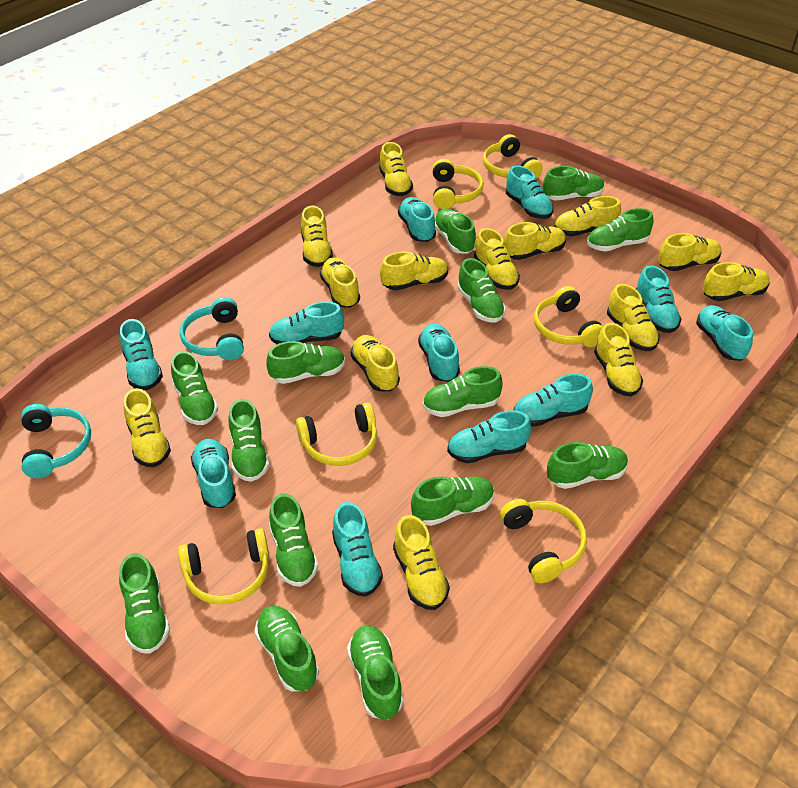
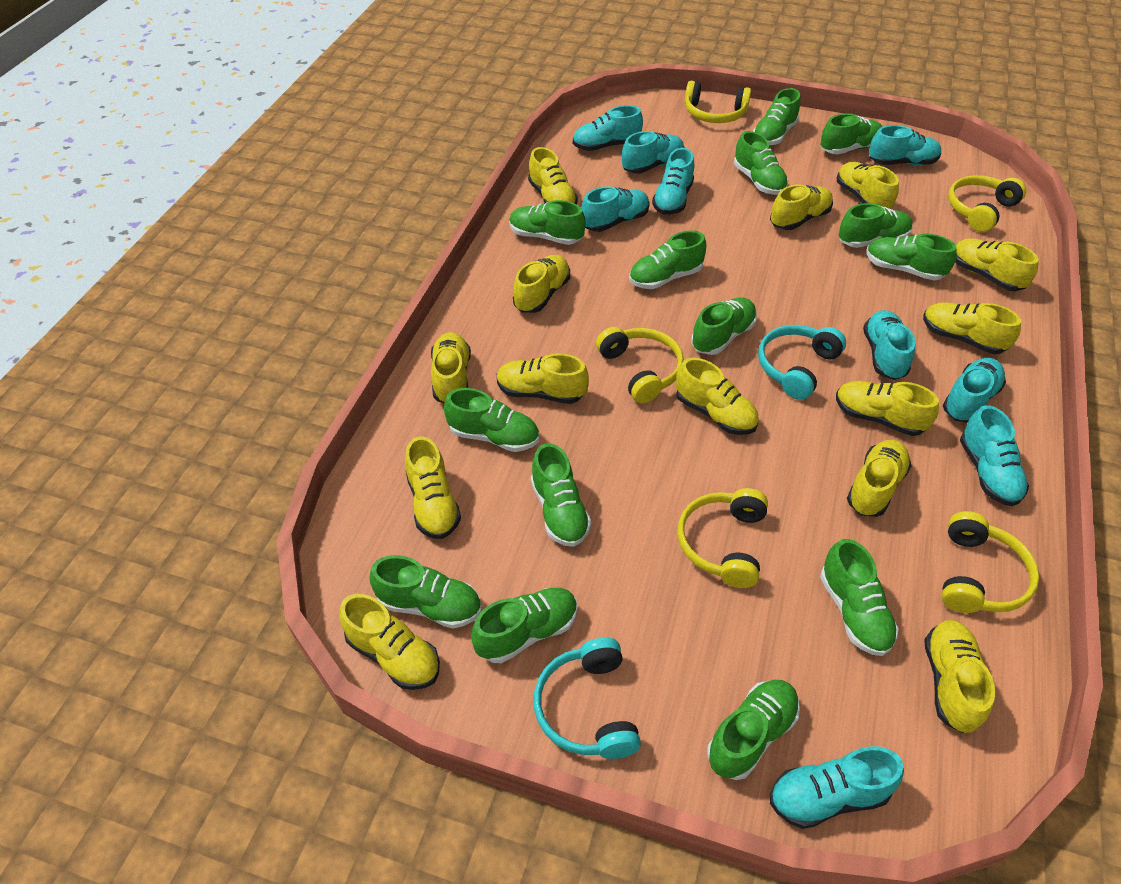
turquoise shoe: [120,319,163,390] [191,439,236,508] [269,301,344,344] [332,502,383,597] [398,197,436,242] [418,324,460,382] [447,410,531,463] [506,165,554,219] [514,374,593,427] [636,265,682,333] [696,305,753,361] = 11 -> [573,105,643,151] [581,186,650,232] [622,131,685,174] [652,148,694,215] [770,746,904,829] [863,310,915,380] [869,125,941,165] [943,358,1006,423] [960,405,1029,506] = 9
yellow headphones: [178,528,269,605] [296,403,377,466] [433,159,484,209] [483,134,542,179] [500,499,587,583] [534,286,603,347] = 6 -> [596,327,684,404] [678,488,768,588] [685,81,751,123] [942,511,1039,613] [948,175,1026,232] = 5

